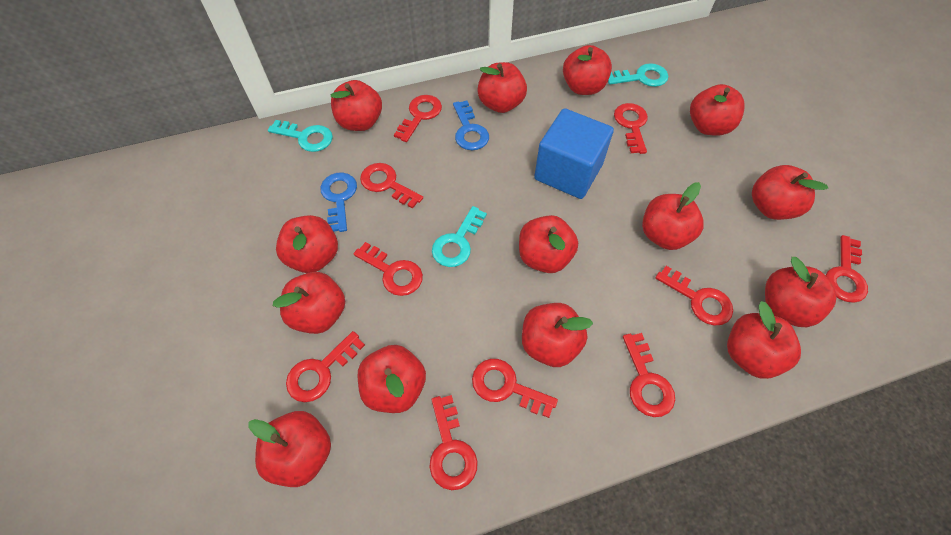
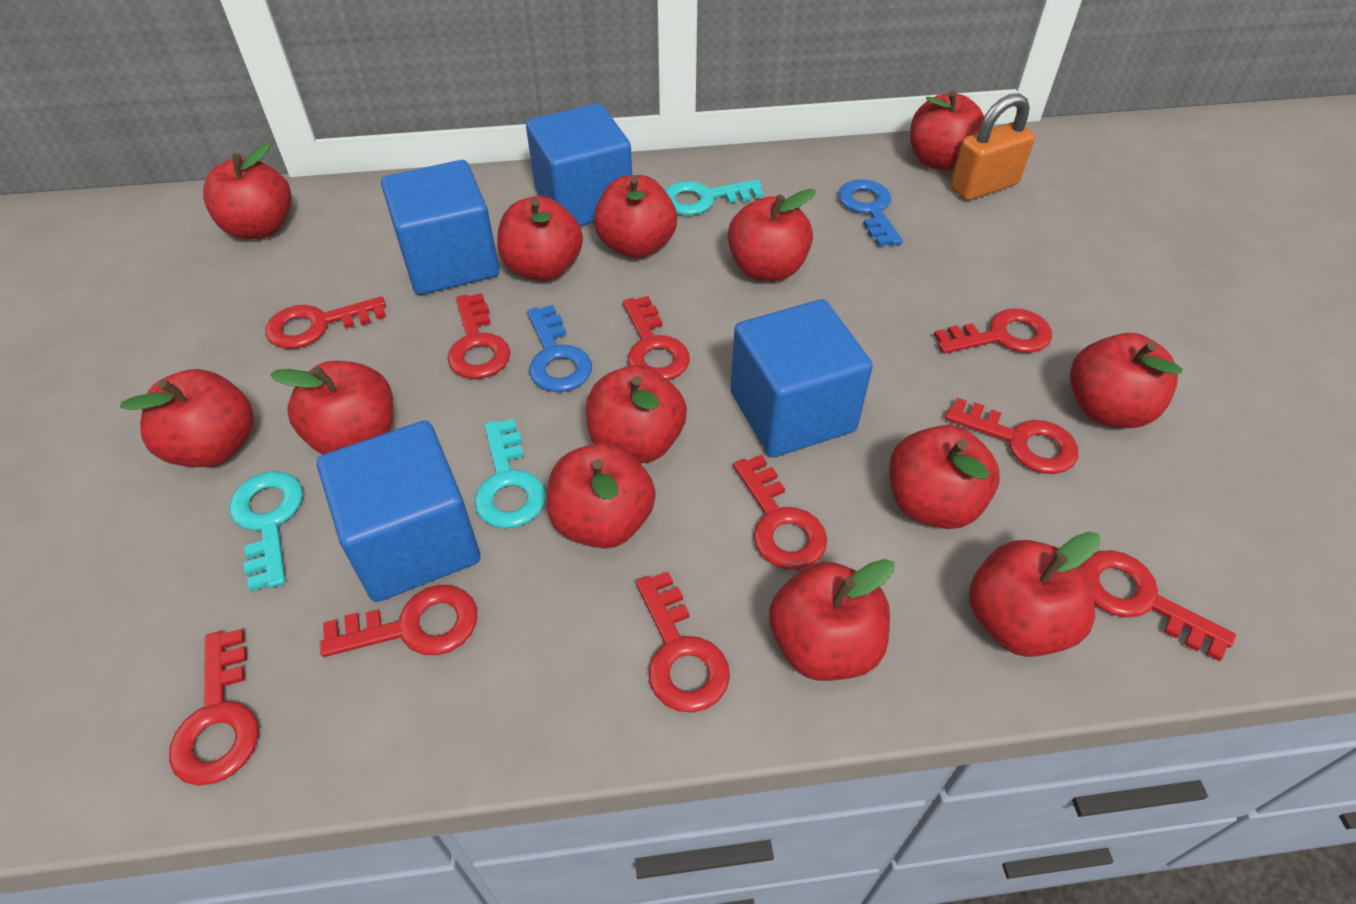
blue cube: [534,108,614,199] = 1 -> [317,421,480,602] [381,160,499,295] [526,103,632,226] [730,299,873,457] = 4
orange padlock: none = 0 -> [950,93,1035,201] = 1
red apple: [248,411,331,487] [273,272,345,334] [276,215,338,273] [331,80,382,131] [358,345,426,413] [477,62,527,113] [519,215,578,273] [522,303,593,367] [563,45,612,95] [642,182,704,250] [690,84,745,136] [727,301,801,379] [752,165,828,220] [765,257,837,327] = 14 -> [120,369,254,467] [203,143,292,239] [270,361,393,455] [497,196,583,281] [547,443,656,549] [586,365,687,463] [594,175,677,258] [728,189,816,281] [769,559,894,681] [889,425,1000,529] [910,90,984,171] [969,531,1100,657] [1070,333,1183,428] = 13

